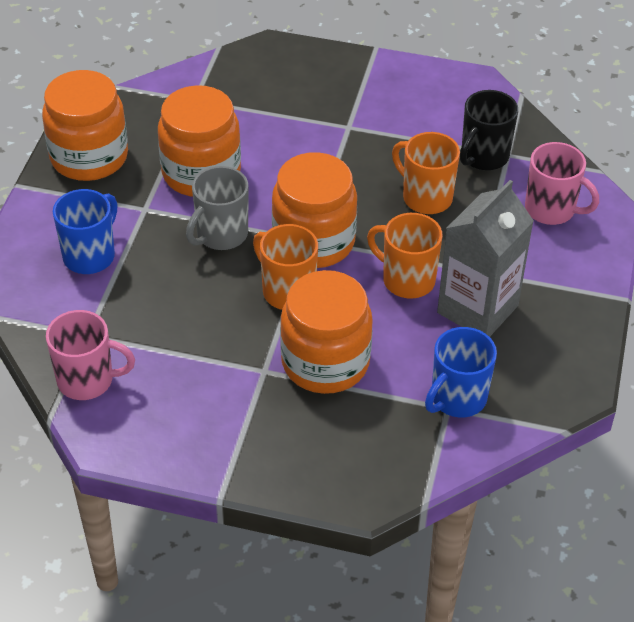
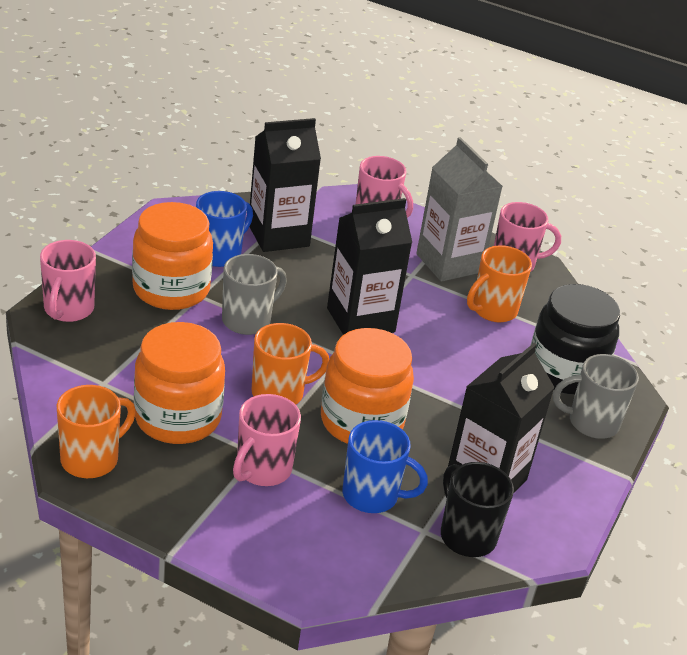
black carton: none = 0 -> [250,118,321,252] [327,198,412,335] [448,343,555,494] = 3
black jar: none = 0 -> [531,284,620,394] = 1
grey mug: [186,166,249,250] = 1 -> [222,254,287,335] [553,354,639,439] = 2
orange jar: [42,70,128,181] [158,85,241,197] [272,152,357,268] [280,270,373,394] = 4 -> [132,202,213,310] [134,322,225,444] [321,328,414,444] = 3
pink mug: [46,310,135,400] [525,142,599,225] = 2 -> [40,240,96,322] [233,394,301,486] [356,156,413,218] [494,202,561,272] = 4

